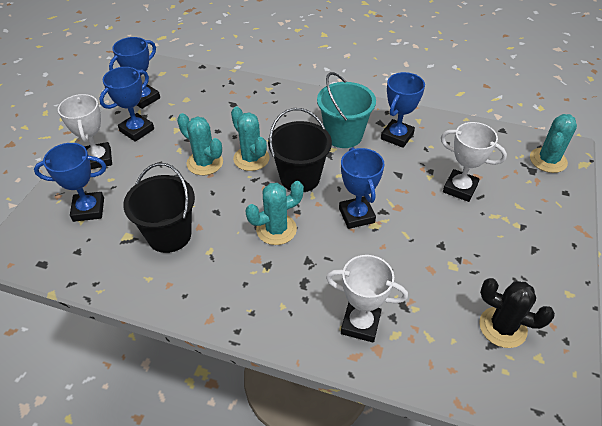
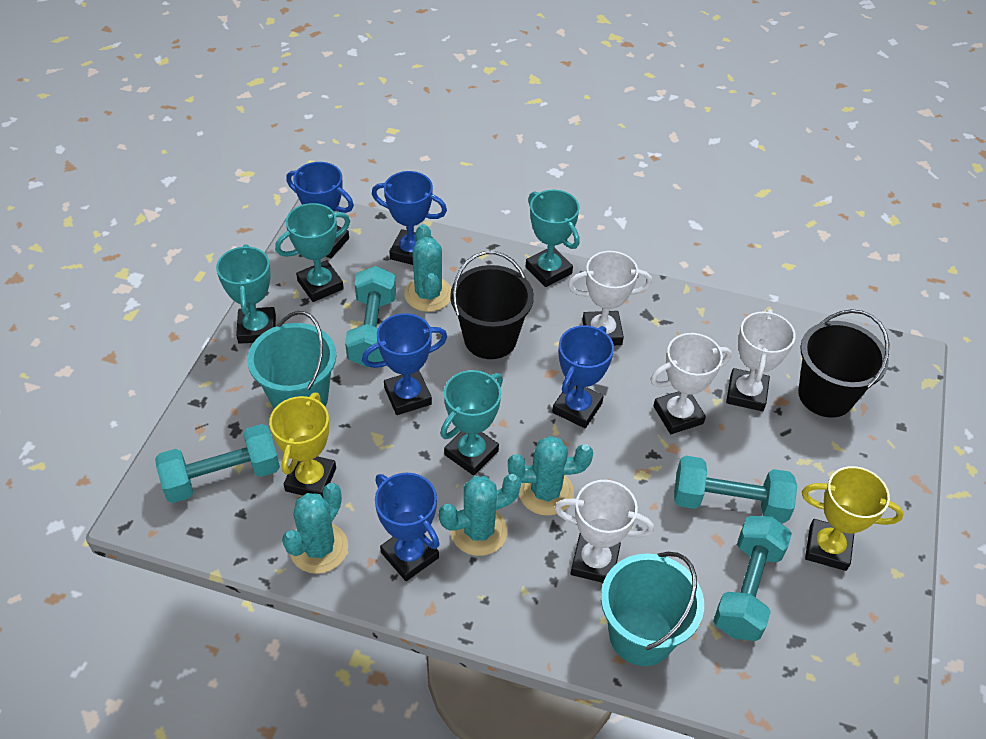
black cactus: [479,278,555,348] = 1 -> none = 0
turquoise bucket: [317,72,376,148] = 1 -> [247,311,336,408] [601,552,704,666] = 2
turquoise dumbbell: none = 0 -> [155,424,280,503] [345,266,396,367] [674,456,797,523] [713,516,792,641] = 4
turquoise trophy: none = 0 -> [216,244,276,344] [275,203,350,302] [441,370,503,476] [526,190,580,287] = 4
white trophy: [58,94,112,169] [326,255,408,343] [441,122,507,202] = 3 -> [554,480,654,583] [568,251,652,345] [650,333,731,434] [726,309,796,411] = 4
yellow trophy: none = 0 -> [269,393,336,497] [802,466,904,571] = 2

